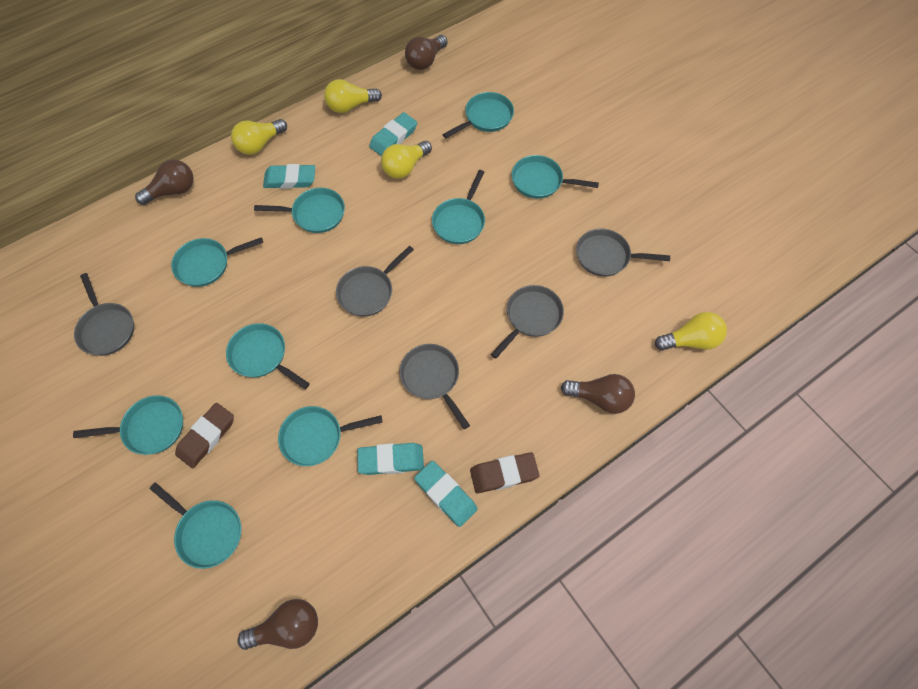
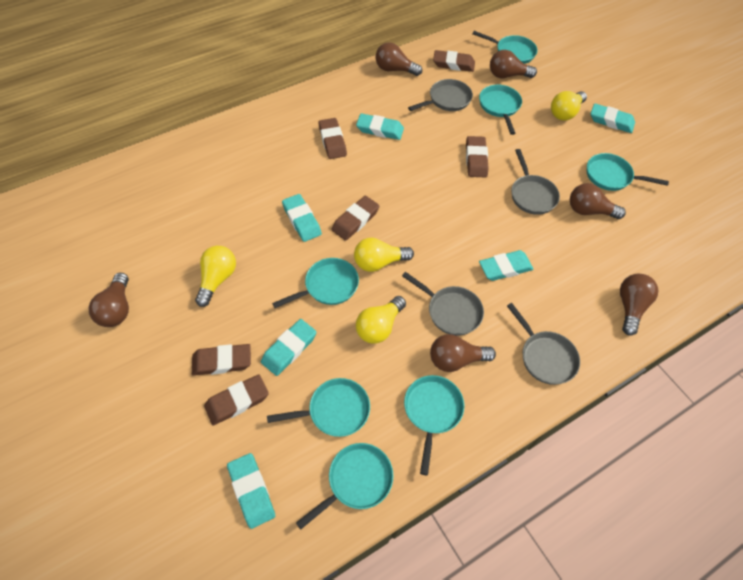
brown eraser: [175,403,234,468] [470,452,539,493] = 2 -> [192,344,251,376] [204,374,269,426] [318,118,347,159] [332,196,380,241] [433,50,475,72] [466,136,489,178] = 6
brown light bulb: [135,160,193,205] [237,599,318,650] [405,35,447,70] [561,374,635,414] = 4 -> [89,273,129,327] [376,42,422,76] [430,334,496,372] [490,50,537,78] [570,183,626,219] [620,274,658,336] = 6
grey pan: [74,273,134,356] [336,246,414,317] [399,344,470,429] [491,285,564,358] [576,228,670,277] = 5 -> [402,272,484,336] [408,79,473,111] [507,303,580,385] [511,149,560,215] = 4
turquoise eraser: [263,164,315,189] [357,443,424,475] [369,112,417,156] [414,461,478,527] = 4 -> [227,453,275,529] [261,319,317,376] [282,194,322,242] [356,113,404,140] [479,250,533,281] [591,103,635,133] = 6
turquoise pan: [73,395,183,455] [150,482,241,569] [171,237,263,287] [226,323,310,389] [254,188,345,233] [278,406,383,466] [432,170,485,244] [443,92,514,138] [512,155,599,199] = 9 -> [267,378,370,437] [272,258,359,308] [296,443,393,530] [404,375,464,475] [472,31,538,64] [479,85,522,135] [587,153,669,191] = 7

